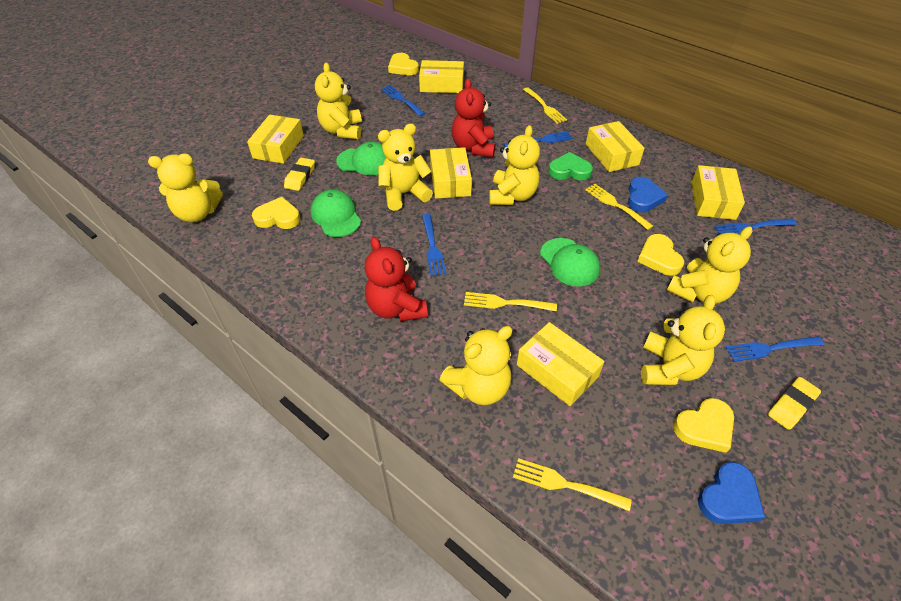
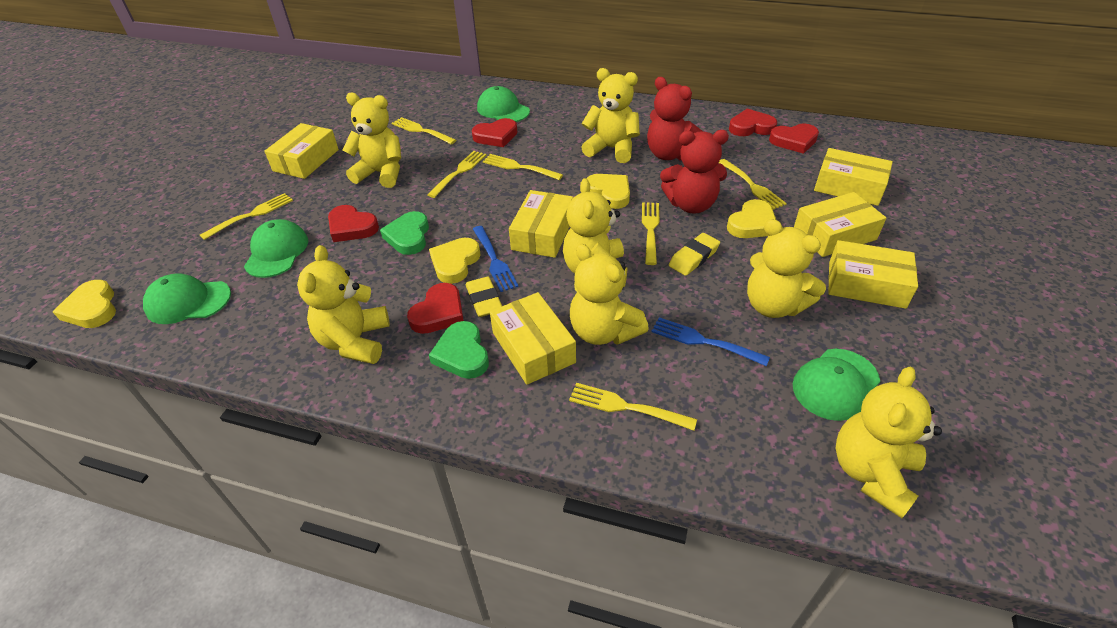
blue fork: [381,85,426,116] [422,214,446,276] [504,131,573,147] [714,218,797,235] [725,336,824,362] = 5 -> [473,226,519,292] [652,317,770,366] = 2
blue heart: [628,177,668,212] [698,462,765,524] = 2 -> none = 0
green cap: [311,190,361,237] [336,142,387,175] [540,238,600,287] = 3 -> [143,273,231,324] [244,219,308,278] [477,86,530,122] [793,349,880,421] = 4
green heart: [548,152,593,181] = 1 -> [380,211,429,255] [429,321,489,379] = 2
red heart: none = 0 -> [328,205,379,242] [407,283,464,334] [472,118,517,147] [729,109,777,136] [769,124,819,154] = 5
yellow fork: [464,292,557,312] [513,458,632,511] [523,87,567,124] [585,184,653,230] = 4 -> [200,193,293,240] [392,117,456,144] [427,151,486,198] [483,154,563,180] [569,383,697,431] [642,202,660,265] [719,159,787,210] = 7

